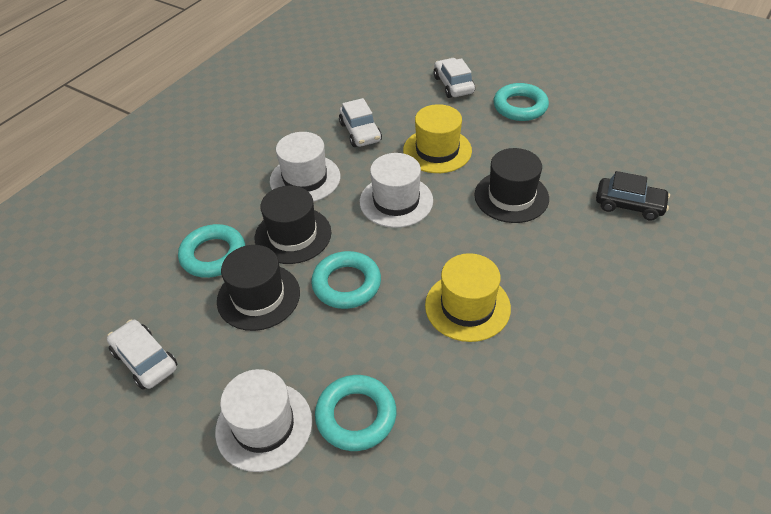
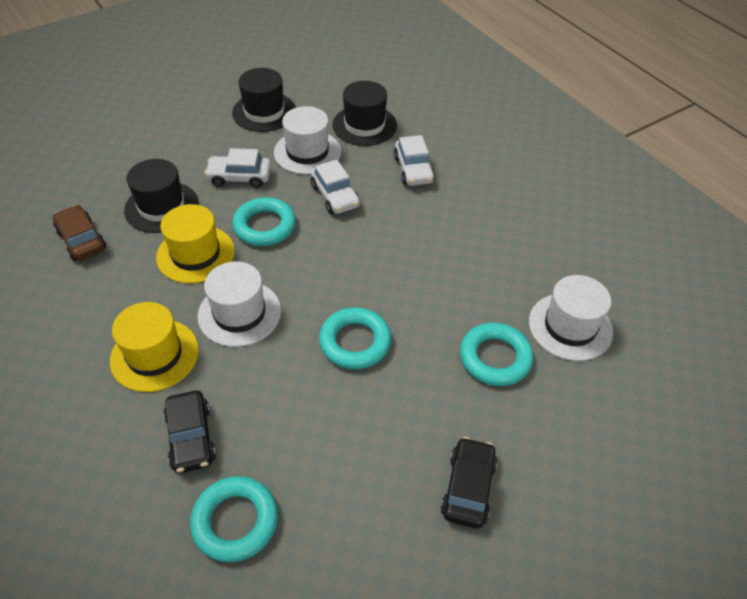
black car: [596,171,670,221] = 1 -> [163,390,216,473] [441,437,497,528] = 2
brown car: none = 0 -> [53,205,106,261] = 1

